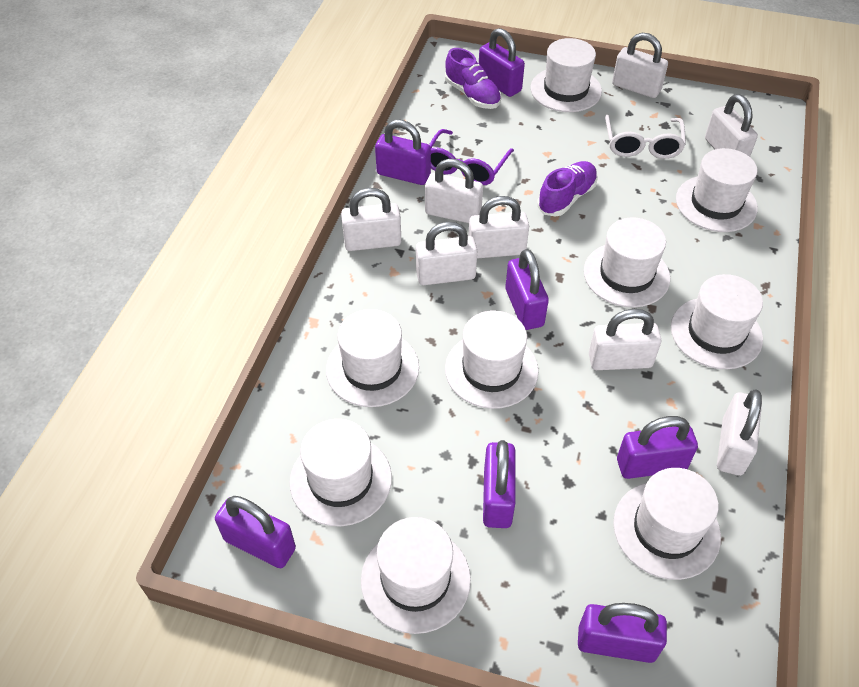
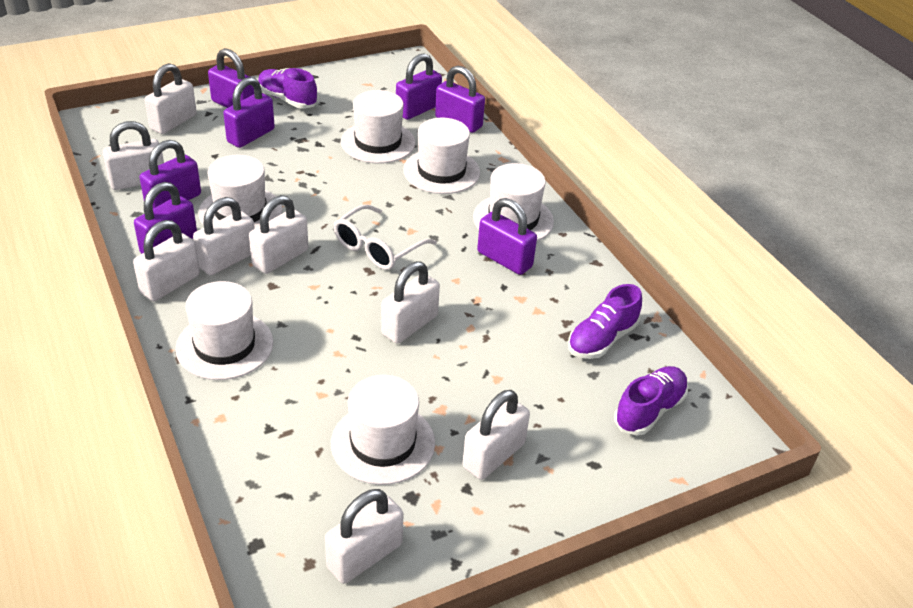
purple glasses: [429,129,514,185] = 1 -> none = 0
purple shoe: [445,48,501,109] [537,161,598,217] = 2 -> [258,68,318,109] [568,284,642,359] [614,366,688,436] = 3
white hat: [290,419,392,526] [326,309,419,407] [361,517,471,634] [445,310,538,409] [531,38,602,112] [584,217,670,308] [613,468,721,580] [671,274,763,369] [676,148,758,232] = 9 -> [175,281,273,380] [198,155,282,228] [331,375,435,485] [341,90,415,164] [403,118,480,194] [473,163,554,241] = 6

